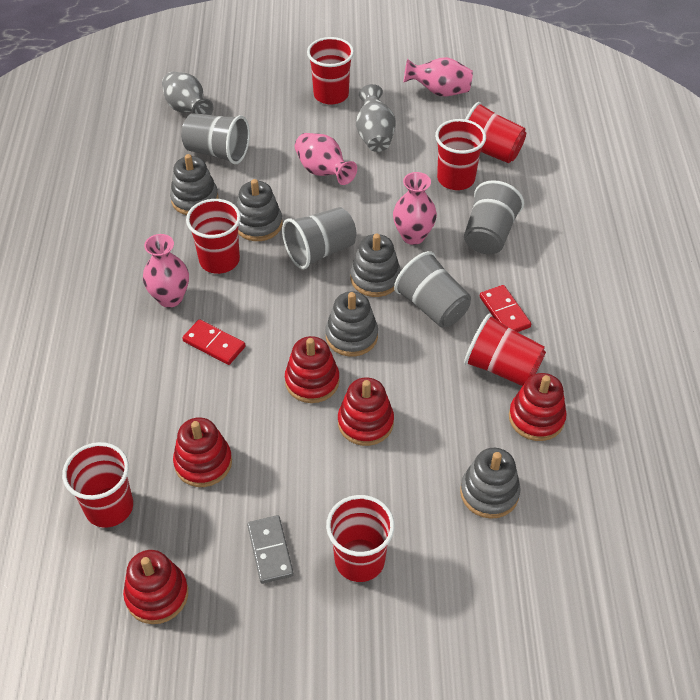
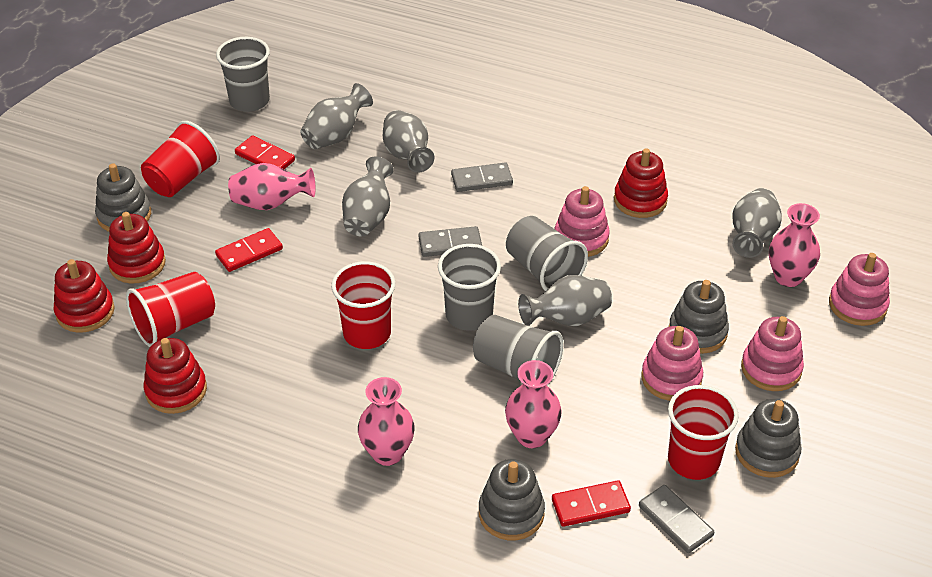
grey domino: [247,515,294,584] = 1 -> [419,226,482,257] [451,162,513,192] [639,485,714,553] = 3
grey stacking toy: [170,154,218,215] [236,179,283,241] [325,291,378,357] [350,234,401,297] [460,448,521,519] = 5 -> [95,163,151,232] [479,459,545,540] [669,280,729,354] [735,399,802,478] = 4
grey vase: [162,72,213,115] [356,84,395,152] = 2 -> [300,83,373,149] [342,157,394,236] [383,110,435,173] [518,275,612,326] [732,188,782,258] = 5
pink stacking toy: none = 0 -> [555,186,610,257] [641,326,703,401] [741,316,804,391] [829,253,890,326] = 4
red cup: [62,442,133,528] [186,199,241,274] [307,37,354,105] [326,495,395,582] [435,119,486,190] [464,313,546,386] [466,102,526,163] = 7 -> [126,272,215,347] [141,121,220,197] [331,261,395,349] [668,385,739,480] = 4
red domino: [182,319,246,365] [480,285,531,332] = 2 -> [215,228,283,272] [235,135,295,169] [552,480,631,527] = 3
red stacking toy: [123,550,188,624] [173,417,232,487] [285,336,340,403] [338,377,394,446] [509,373,567,441] = 5 -> [54,259,115,333] [107,212,166,283] [144,338,207,414] [614,148,668,218] = 4

